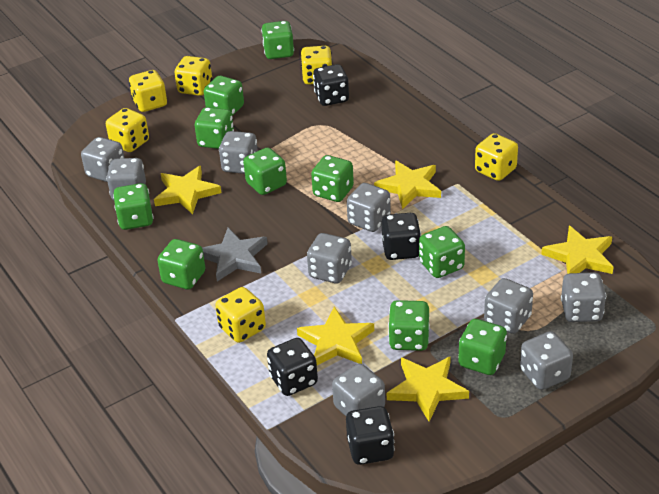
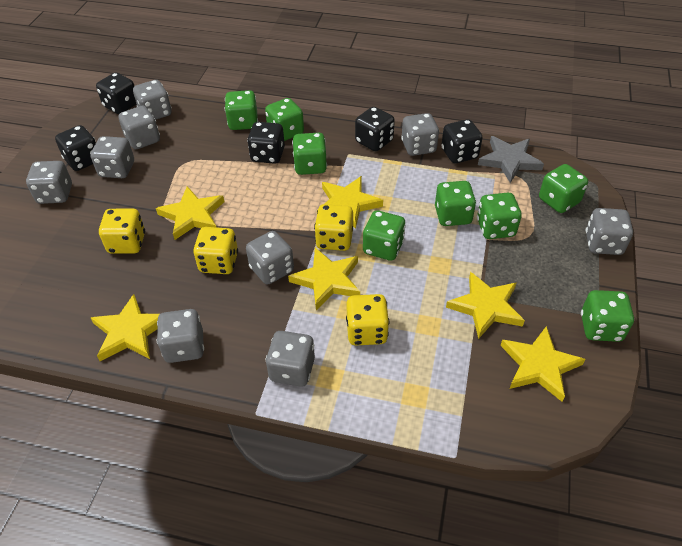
black dice: [267,338,318,396] [313,64,349,106] [346,406,395,465] [382,213,421,260] = 4 -> [55,125,96,171] [96,72,136,114] [247,122,285,164] [355,107,395,151] [441,119,483,163] = 5
green dice: [113,183,153,230] [157,239,205,290] [195,107,234,149] [204,76,244,116] [243,147,287,195] [261,21,294,59] [311,155,354,202] [388,300,430,351] [419,226,465,278] [458,319,507,375] = 10 -> [225,90,258,130] [265,98,304,141] [292,133,327,175] [363,210,406,261] [435,181,476,226] [477,193,522,239] [539,164,588,213] [581,290,634,342] = 8
yellow dice: [106,108,149,152] [129,70,167,112] [174,56,212,96] [215,287,266,343] [301,46,332,85] [475,133,518,181] = 6 -> [99,209,145,254] [193,227,238,274] [314,204,353,251] [346,294,389,346] = 4
yellow star: [154,166,221,214] [297,306,374,365] [374,160,441,209] [387,356,469,421] [541,226,614,274] = 5 -> [91,294,160,361] [156,186,224,240] [288,248,360,310] [317,176,383,229] [446,272,525,339] [500,326,585,402] = 6

